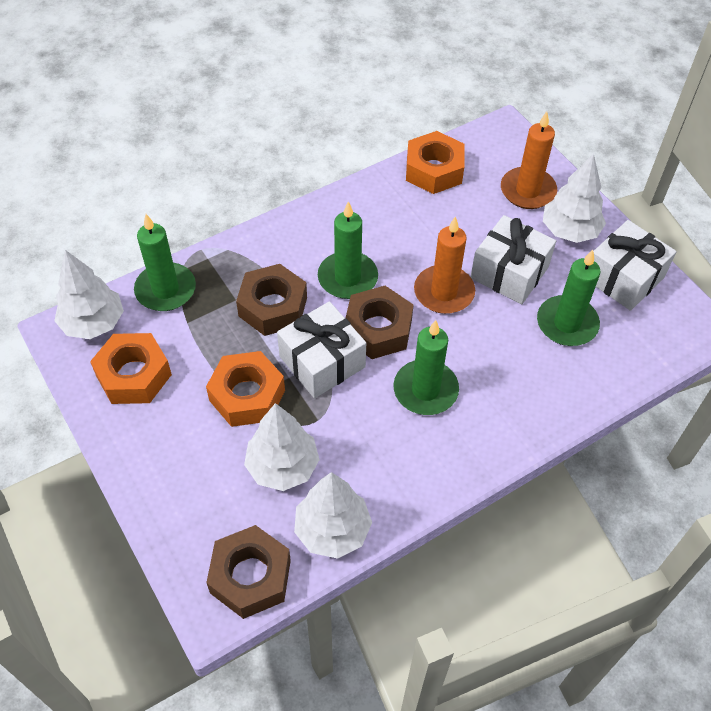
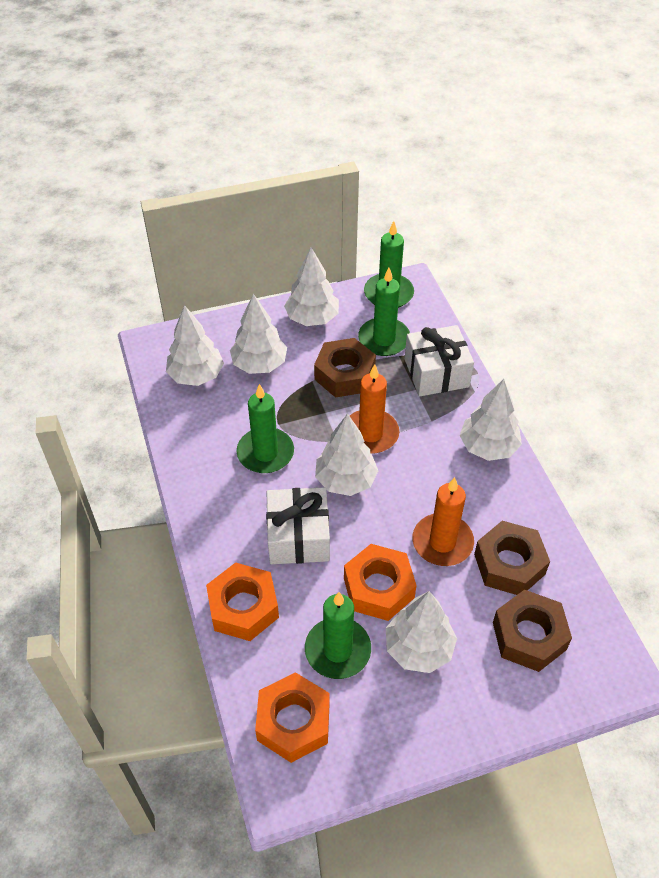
white gift: [277,301,366,398] [471,215,556,304] [593,220,677,311] = 3 -> [266,487,330,564] [405,325,474,397] = 2
white tree: [54,250,124,339] [244,403,320,491] [294,472,372,559] [543,154,606,243] = 4 -> [166,305,224,386] [230,294,287,374] [284,247,339,326] [315,413,378,496] [386,591,457,673] [460,379,522,461] = 6

